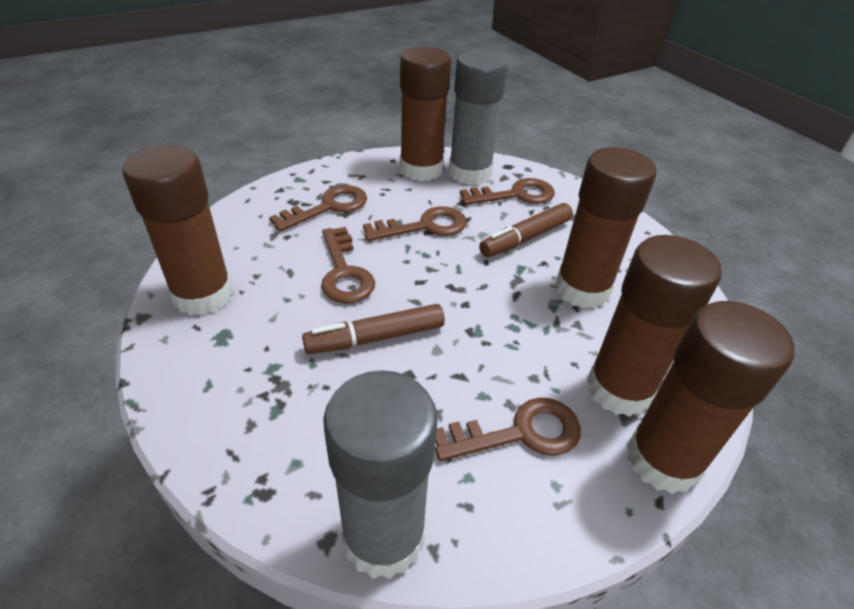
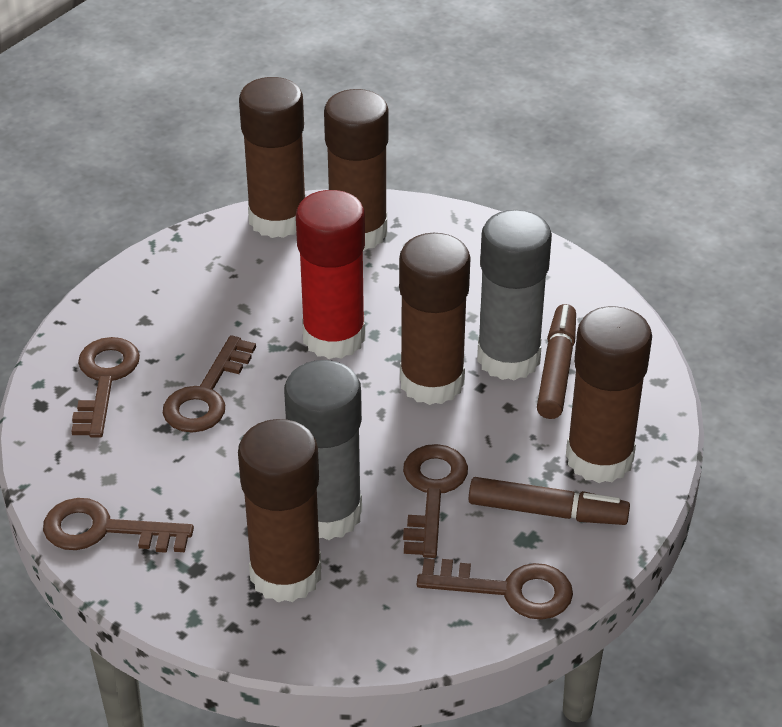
red glue stick: none = 0 -> [296,190,365,359] = 1

